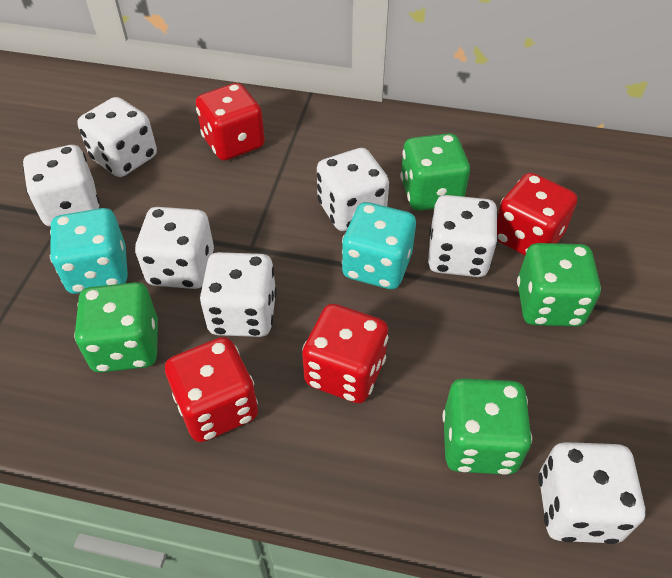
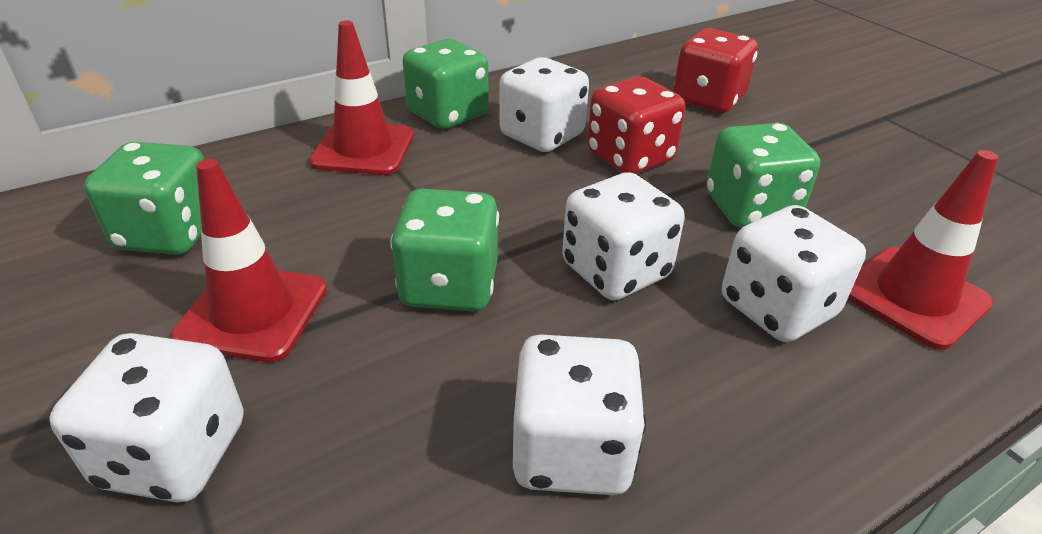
red dice: [165,337,258,442] [196,83,265,160] [302,304,388,403] [497,173,577,255] = 4 -> [587,76,686,174] [673,28,758,113] = 2
red traffic cone: none = 0 -> [171,159,327,362] [309,20,414,175] [848,150,998,350] = 3
turquoise dice: [50,208,128,294] [342,202,416,289] = 2 -> none = 0
white dice: [23,145,100,226] [78,97,157,177] [135,207,214,289] [199,252,277,337] [317,148,389,231] [428,195,498,277] [538,442,645,544] = 7 -> [50,333,244,502] [500,57,589,152] [513,335,646,495] [562,172,685,300] [722,205,866,342] = 5

